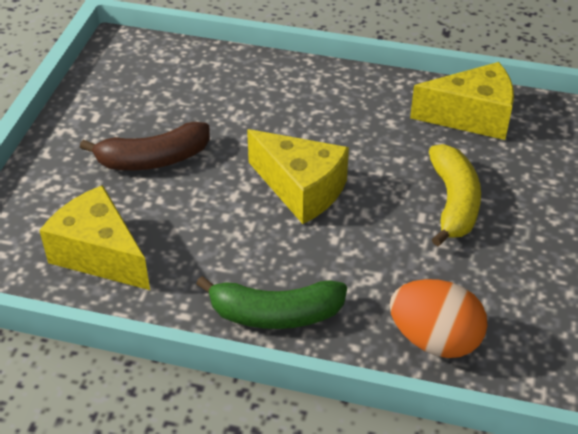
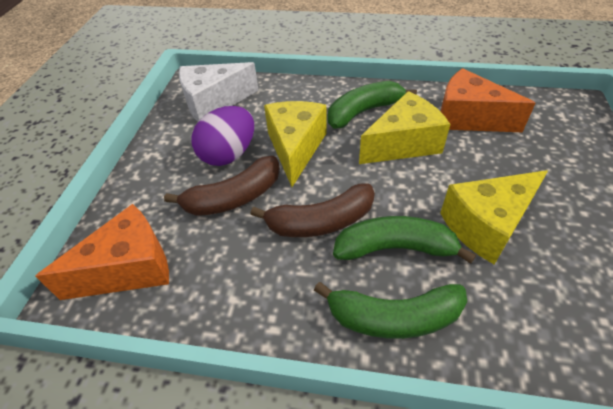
brown banana: [80,122,210,170] = 1 -> [164,156,280,216] [250,183,375,237] = 2
green banana: [196,276,347,329] = 1 -> [314,282,467,339] [328,81,417,129] [333,216,476,264] = 3
orange cheese: none = 0 -> [35,204,169,300] [440,68,536,132] = 2
orange egg: [390,279,488,358] = 1 -> none = 0
purple egg: none = 0 -> [192,106,254,166] = 1
white cheese: none = 0 -> [179,62,259,121] = 1
yellow banana: [429,144,481,246] = 1 -> none = 0

